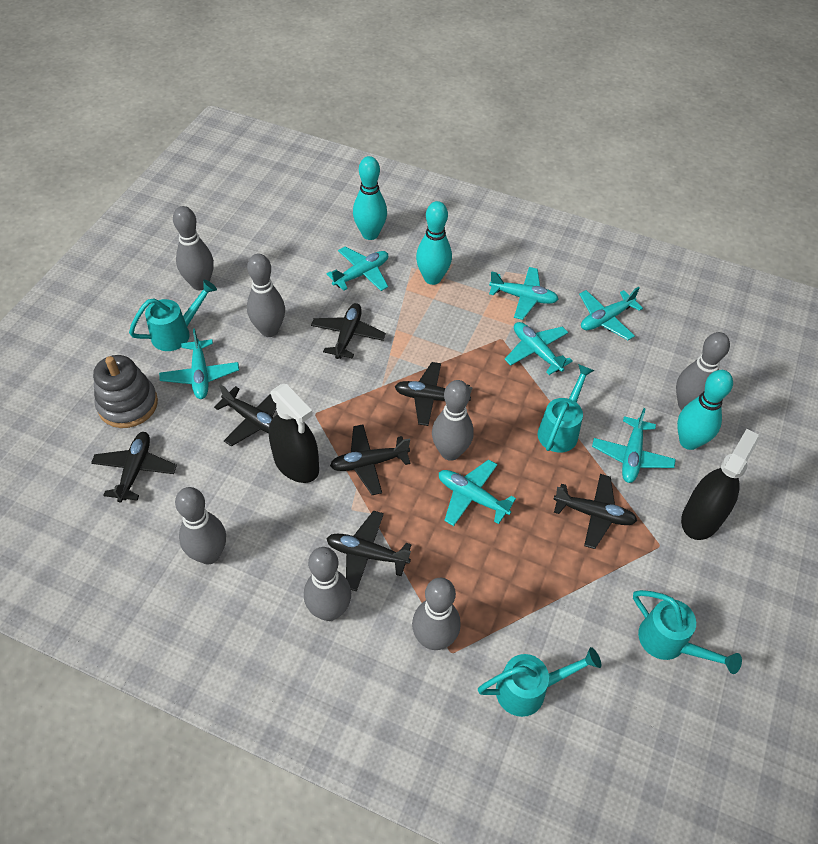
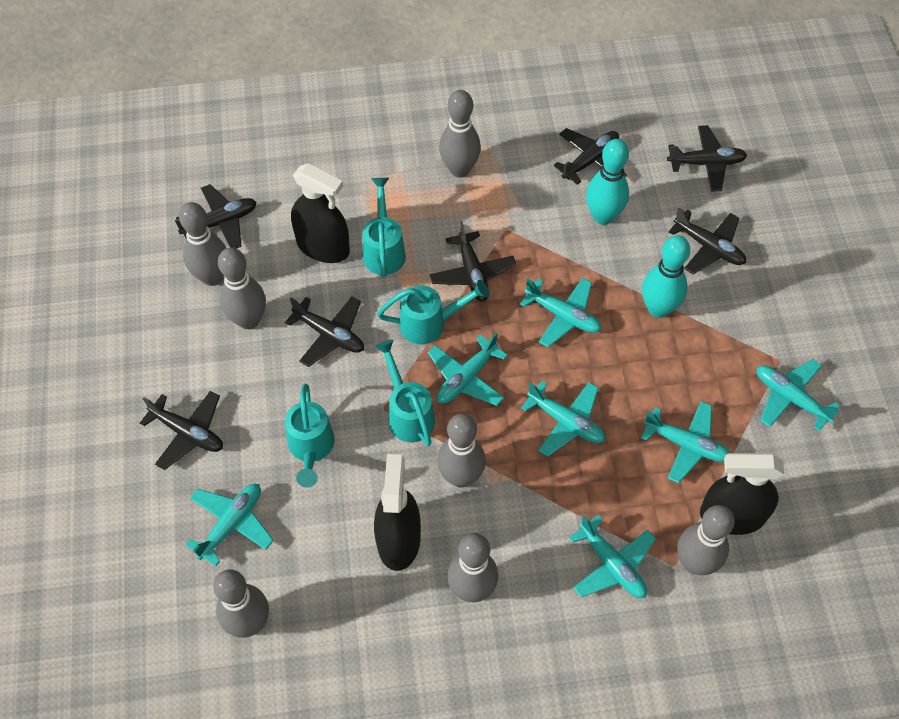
black spray bottle: [269,384,319,483] [681,429,760,540] = 2 -> [291,163,350,263] [374,454,421,571] [700,453,784,535] = 3
grey stacking toy: [93,355,158,428] = 1 -> none = 0
turquoise bowling pin: [353,156,387,240] [416,201,452,285] [677,370,733,450] = 3 -> [586,139,629,225] [642,235,690,318] = 2

